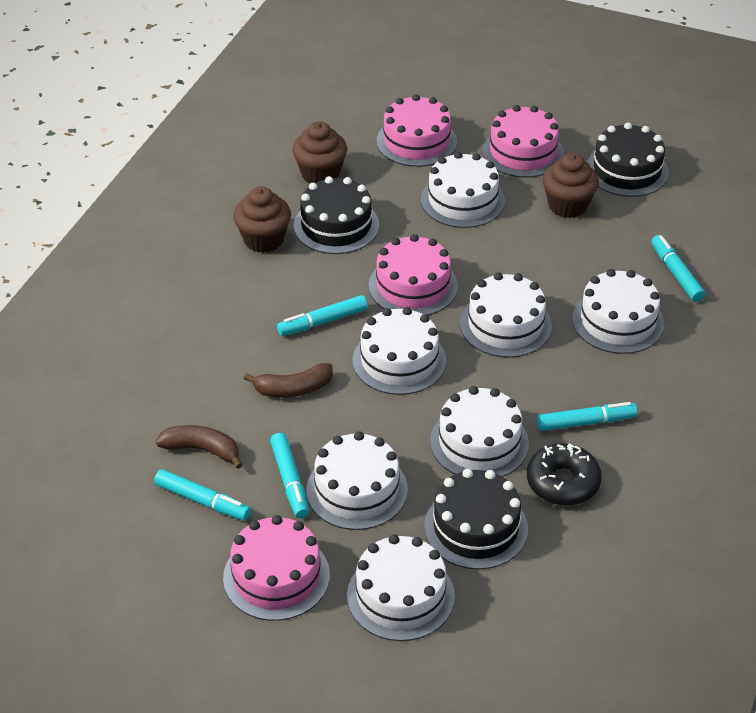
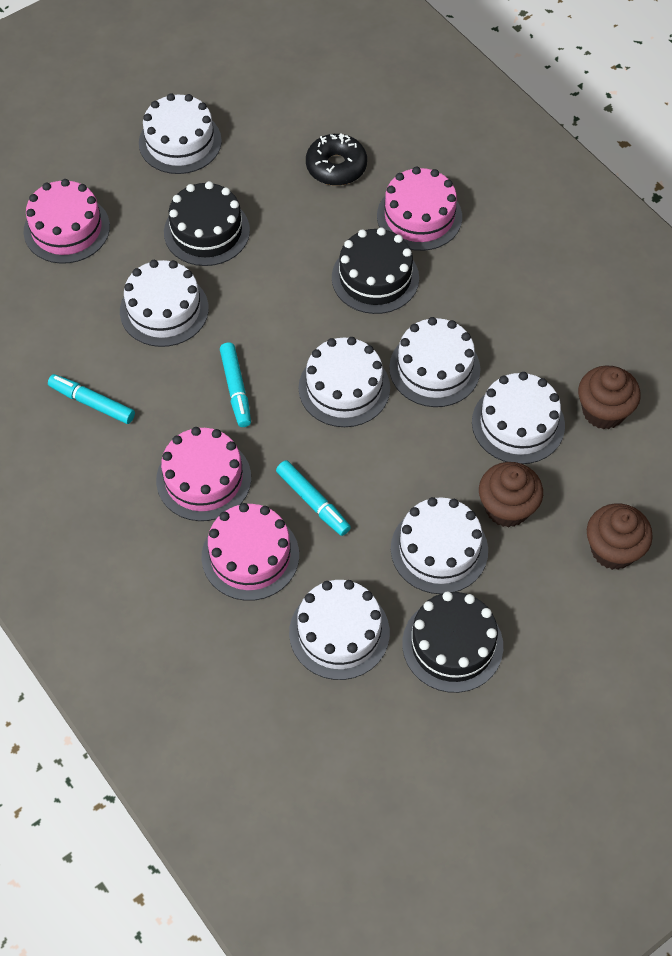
brown banana: [156,425,243,469] [244,363,333,398] = 2 -> none = 0
turquoise marker: [154,469,251,521] [270,433,309,519] [277,295,368,336] [537,402,638,431] [651,235,705,302] = 5 -> [48,374,135,424] [220,342,251,427] [276,460,351,536] = 3

